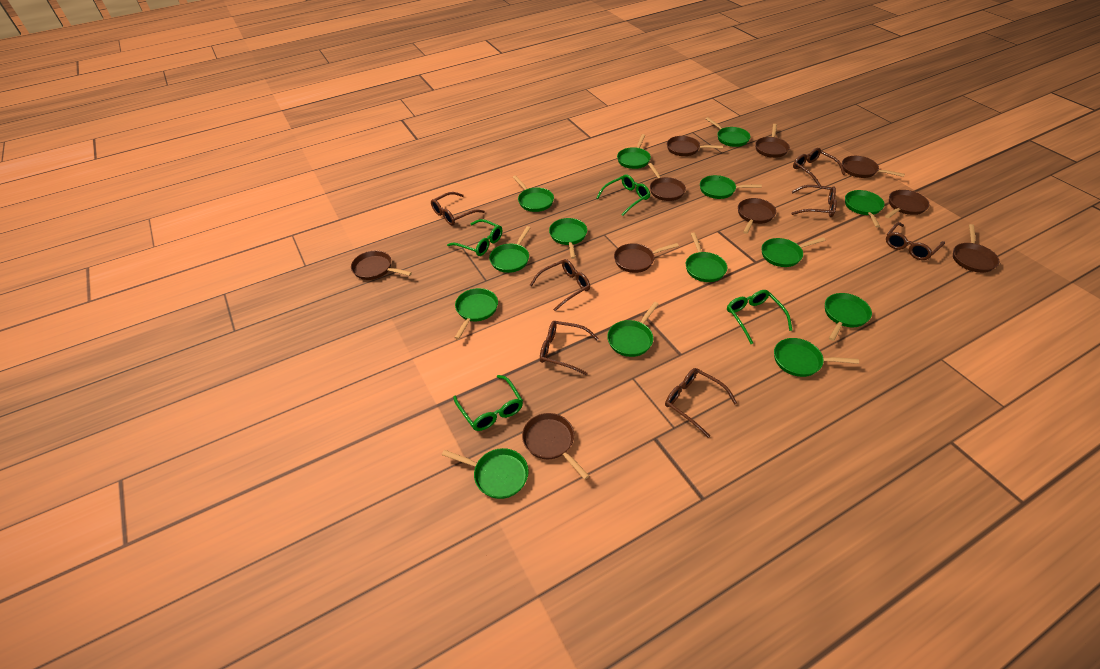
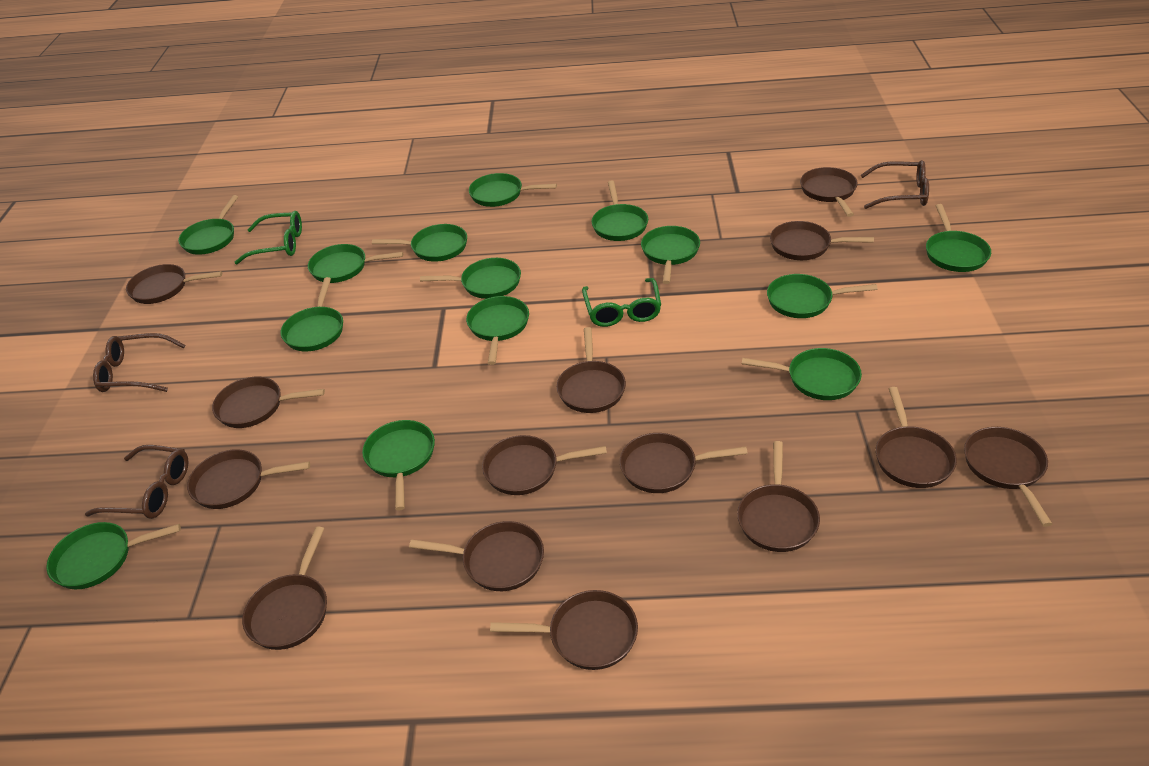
brown glasses: [431,192,485,225] [530,259,590,311] [540,321,599,375] [665,368,737,438] [791,185,837,217] [793,148,845,186] [886,222,945,260] = 7 -> [85,445,188,519] [93,333,185,392] [861,160,929,209] = 3
brown pan: [351,251,412,280] [522,413,589,480] [614,243,679,273] [648,163,686,201] [667,136,723,156] [738,198,776,234] [755,124,790,158] [842,156,905,178] [885,190,929,218] [953,224,999,273] = 10 -> [126,264,222,304] [187,449,310,509] [212,377,325,428] [242,526,327,650] [409,521,544,591] [482,435,607,495] [490,590,638,670] [557,327,626,413] [620,433,748,493] [737,441,820,552] [770,221,874,260] [800,167,858,217] [876,387,957,488] [964,427,1052,527] = 14
green glasses: [447,219,502,256] [453,375,523,431] [596,174,650,216] [727,290,792,344] = 4 -> [234,211,302,264] [582,278,661,327] = 2

